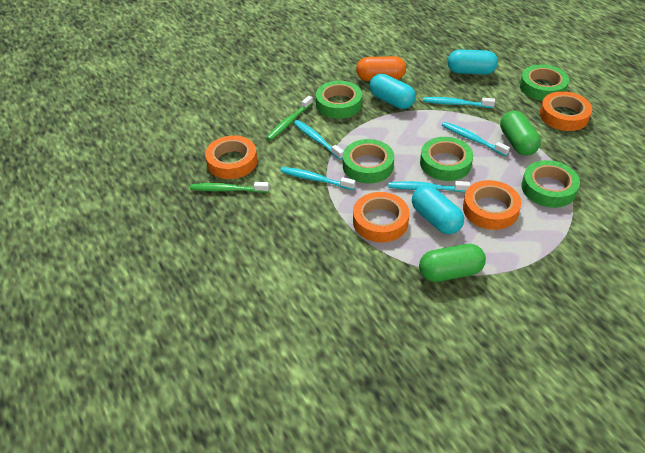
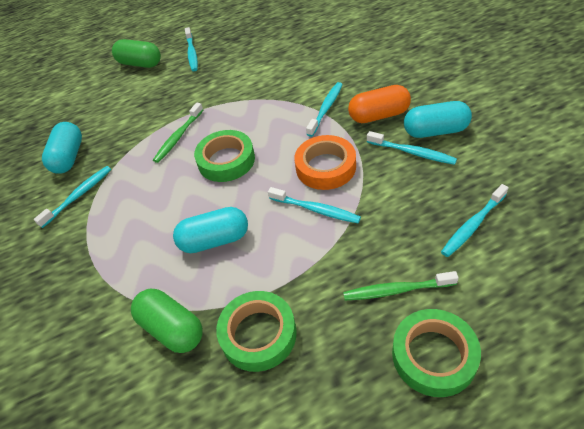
green tape: [316,81,362,118] [343,139,394,183] [420,137,473,181] [520,64,569,101] [521,160,580,208] = 5 -> [194,130,255,182] [216,291,297,372] [392,309,481,397] = 3
orange tape: [205,136,257,179] [353,192,409,242] [463,180,521,230] [540,91,592,131] = 4 -> [294,135,356,190] = 1
turquoise toothbrush: [280,167,355,190] [294,120,344,160] [388,181,470,192] [423,97,495,108] [442,122,510,156] = 5 -> [34,166,111,228] [185,27,198,71] [268,187,361,223] [306,82,343,137] [367,131,457,165] [441,184,509,257] = 6

